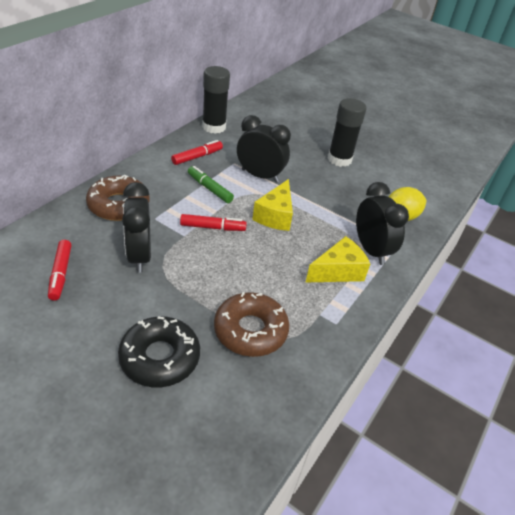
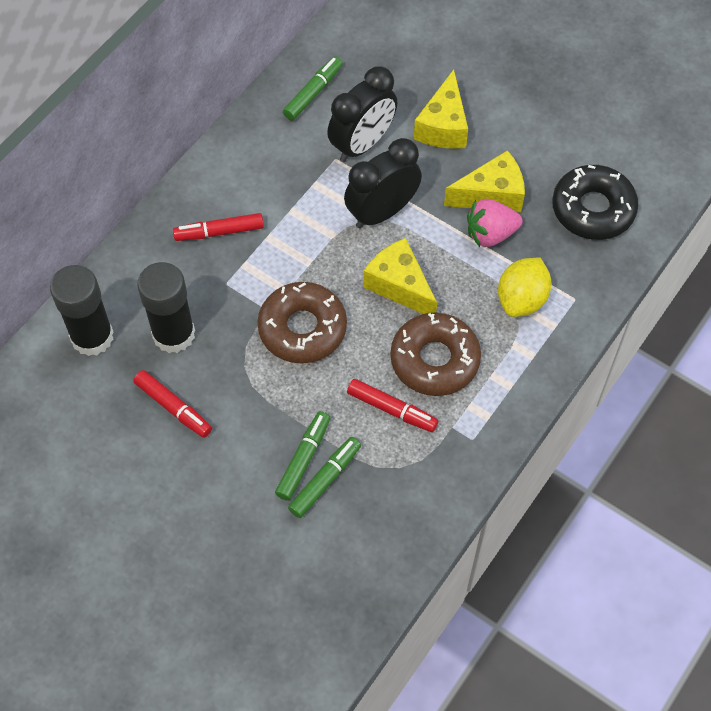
black clock: [122,182,151,273] [237,115,291,182] [356,182,409,265] = 3 -> [327,66,397,162] [344,138,422,228] = 2
green marker: [188,166,234,203] = 1 -> [275,411,330,501] [283,56,343,121] [288,437,361,518] = 3
pink strawberry: none = 0 -> [467,199,522,247] = 1
yellow cheese: [252,179,293,231] [306,236,370,282] = 2 -> [363,238,437,314] [414,69,468,149] [444,150,525,212] = 3

